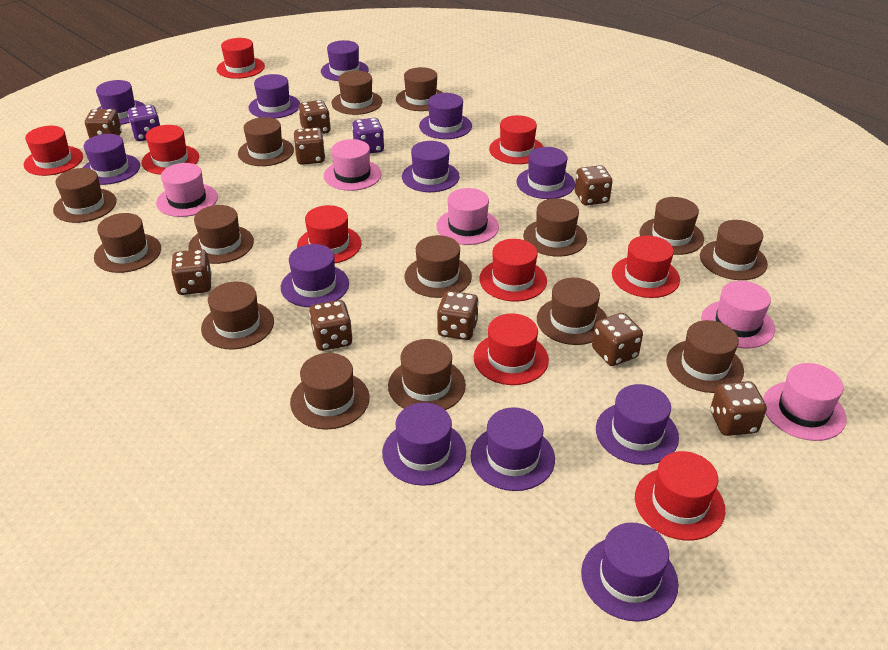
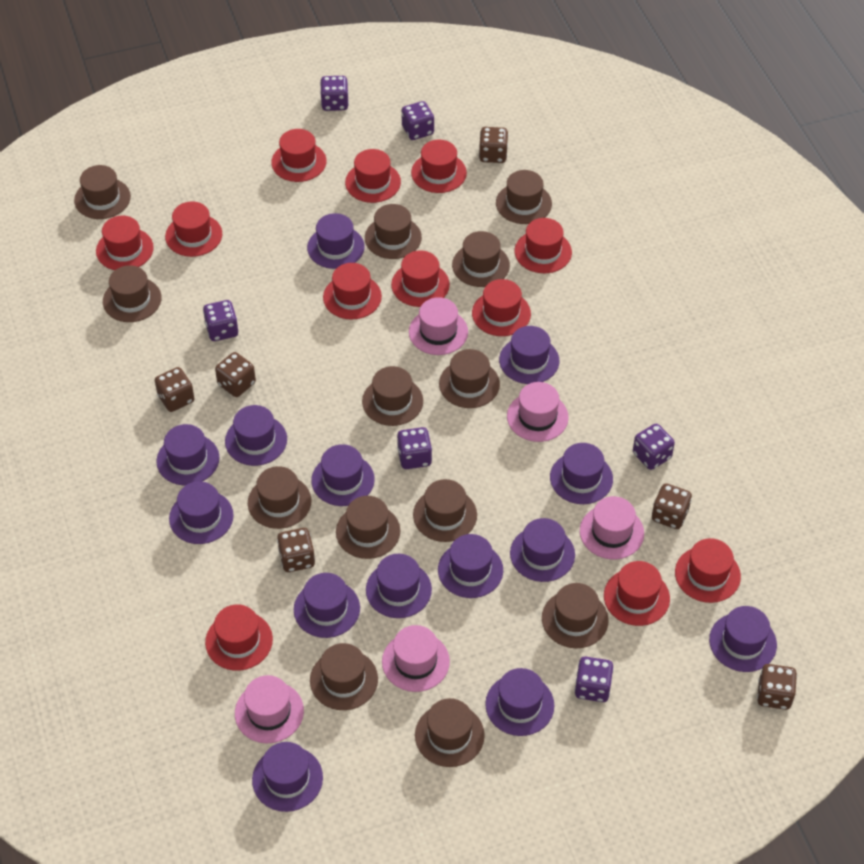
brown dice: [85,109,122,139] [171,249,212,295] [294,128,325,165] [298,100,331,134] [309,300,353,351] [437,291,479,340] [575,165,613,205] [592,313,643,366] [710,381,767,436] = 9 -> [155,367,195,412] [215,352,256,397] [277,528,315,572] [479,127,508,163] [652,483,692,529] [757,664,797,710] = 6
brown hat: [53,168,117,223] [94,213,161,273] [188,205,254,264] [201,282,274,349] [238,117,294,166] [290,353,370,430] [332,71,382,115] [388,339,466,410] [396,67,443,111] [405,235,472,298] [523,198,587,257] [537,278,607,345] [639,197,704,255] [666,320,744,393] [700,220,768,280] = 15 -> [74,165,131,219] [103,265,162,322] [248,466,312,529] [310,643,378,710] [336,496,400,559] [362,366,423,426] [365,204,422,259] [413,479,477,542] [415,698,485,767] [439,349,500,408] [452,231,510,287] [496,170,552,224] [542,583,609,648] = 13
purple dice: [128,105,160,141] [352,118,384,154] = 2 -> [203,300,238,341] [320,76,349,111] [397,427,432,469] [401,101,434,140] [575,657,614,702] [633,424,675,470] = 6
purple hat: [83,134,140,185] [96,80,145,125] [249,74,300,119] [281,244,349,307] [321,40,369,81] [382,403,466,486] [402,141,460,192] [419,93,472,139] [471,407,555,491] [517,147,575,199] [581,523,679,622] [596,384,679,465] = 12 -> [156,424,219,485] [169,481,234,544] [225,405,287,466] [252,742,323,812] [294,573,360,638] [307,213,364,269] [311,444,375,506] [366,554,432,618] [438,534,503,598] [485,668,554,736] [499,326,559,384] [510,518,575,582] [550,443,613,504] [709,606,777,672] = 14
red hat: [24,126,83,176] [141,125,199,175] [217,38,265,79] [297,205,361,263] [474,313,549,385] [479,239,547,301] [489,115,544,164] [612,235,680,298] [635,451,725,540] = 9 -> [96,216,154,270] [165,201,222,257] [205,605,273,671] [271,129,327,182] [323,263,382,320] [345,149,401,203] [391,250,450,307] [411,140,467,193] [472,279,531,336] [515,218,572,273] [604,561,670,626] [675,538,741,603] = 12

